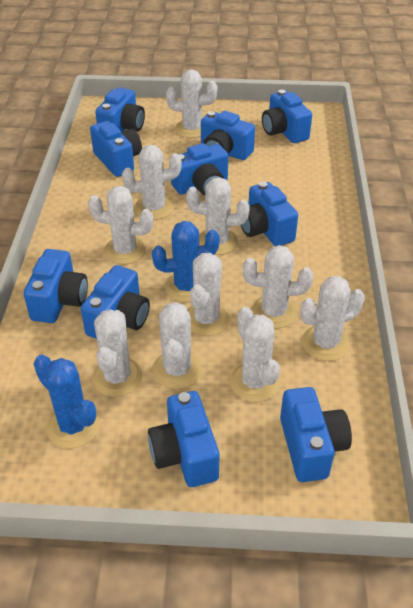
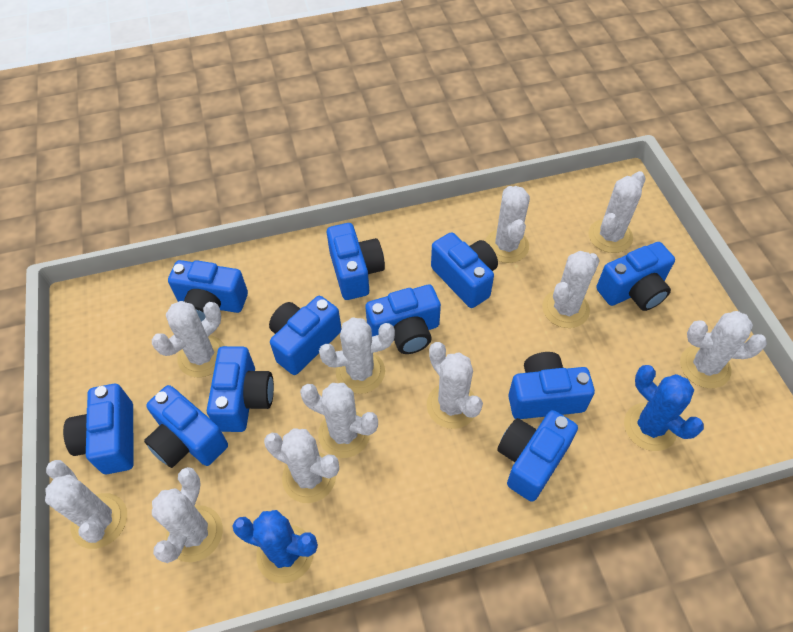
blue camera: [24,249,88,323] [81,265,150,339] [90,121,142,177] [95,88,145,132] [148,391,219,487] [171,143,228,195] [201,111,255,160] [241,181,298,246] [262,90,312,143] [280,387,352,482] = 10 -> [63,384,134,474] [144,385,228,468] [168,260,248,322] [207,346,274,432] [269,296,342,375] [327,223,385,300] [365,285,441,354] [431,232,498,308] [497,410,578,502] [508,352,595,419] [596,242,675,311] = 11
white cactus: [88,186,153,264] [92,309,142,397] [122,145,182,220] [152,302,202,389] [166,70,218,138] [186,177,250,255] [187,253,230,336] [230,307,281,402] [243,245,313,329] [300,276,365,361] = 10 -> [45,460,127,549] [152,301,225,377] [152,467,223,563] [264,428,339,503] [300,383,378,458] [319,317,395,394] [427,342,483,429] [485,186,530,263] [542,251,600,328] [588,171,646,253] [680,311,767,388] = 11

